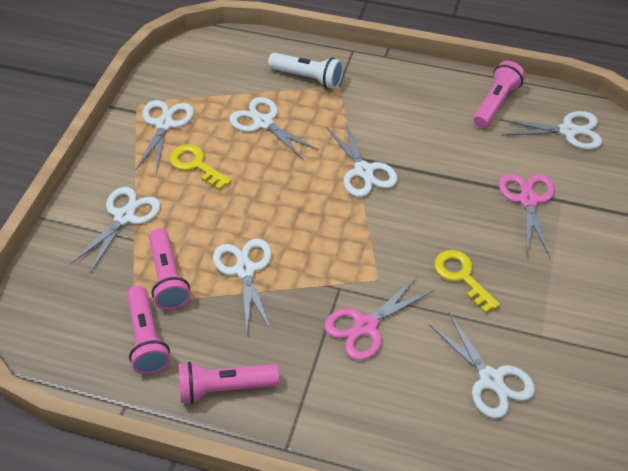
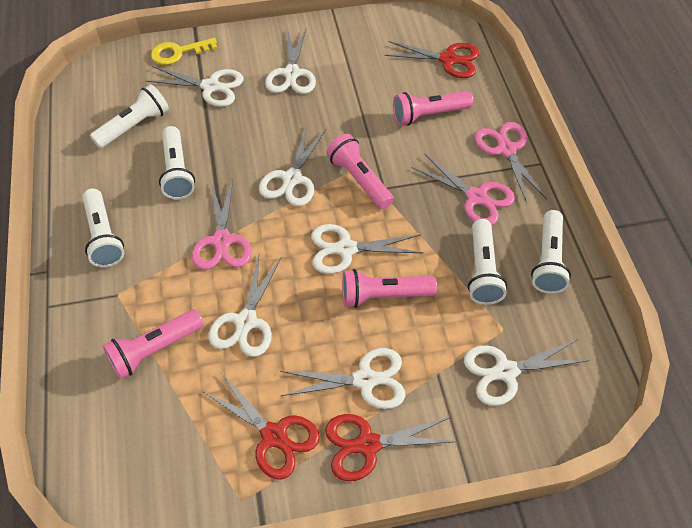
pink scissors: [324,277,434,360] [499,174,555,257] = 2 -> [192,180,252,270] [412,153,515,225] [475,122,547,203] = 3
red scissors: none = 0 -> [204,373,320,479] [325,414,459,481] [384,41,479,78] = 3
white flashlight: [268,53,343,89] = 1 -> [83,189,124,267] [90,84,169,148] [159,126,195,200] [468,219,507,305] [531,210,571,294] = 5
yellow key: [170,144,231,190] [434,250,500,313] = 2 -> [151,38,218,65] = 1

